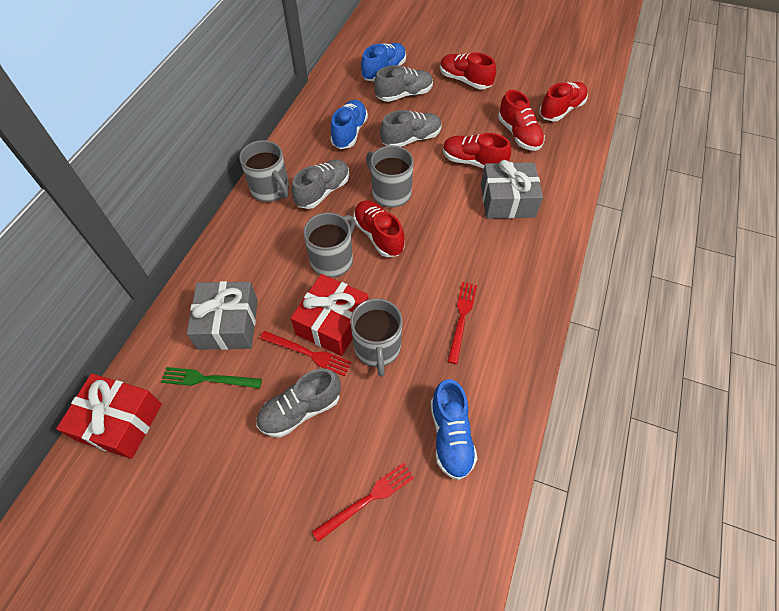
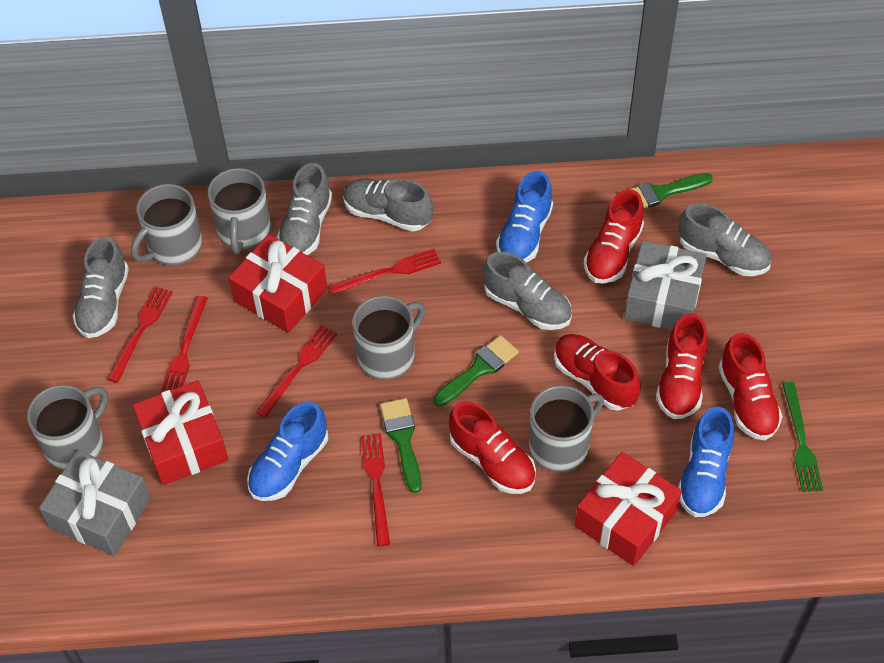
green brush: none = 0 -> [380,398,422,493] [434,335,519,407] [630,173,713,208] = 3
grey mug: [239,140,289,202] [303,212,355,278] [350,298,402,377] [366,146,413,208] = 4 -> [27,385,108,470] [131,184,203,265] [208,168,271,254] [352,296,425,380] [529,385,604,472] = 5
grey shoe: [256,368,341,437] [291,159,349,209] [374,65,433,102] [380,110,442,147] = 4 -> [72,237,129,338] [277,163,332,255] [343,179,433,231] [483,252,572,330] [678,203,771,276] = 5
red fork: [260,331,352,376] [312,463,414,542] [448,282,477,364] = 3 -> [107,286,172,383] [160,296,208,393] [256,325,337,418] [329,249,441,295] [361,434,390,546] = 5
red gift: [56,373,162,459] [291,274,369,356] = 2 -> [133,380,228,485] [229,234,327,333] [575,452,682,566] = 3

